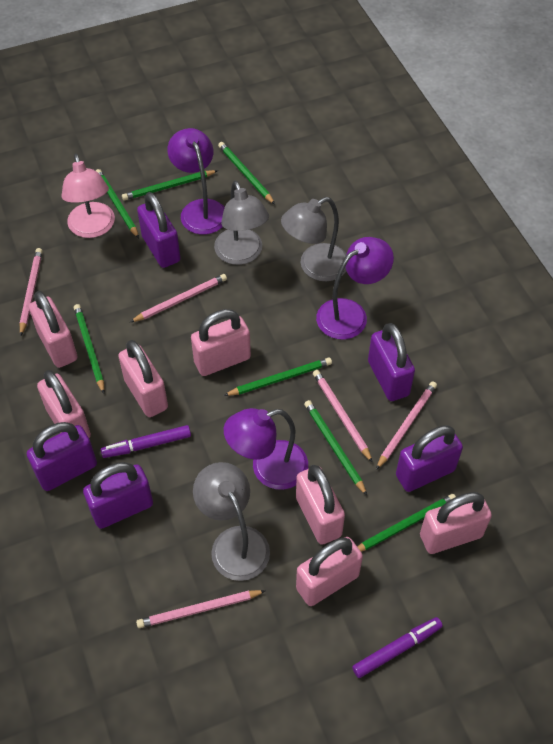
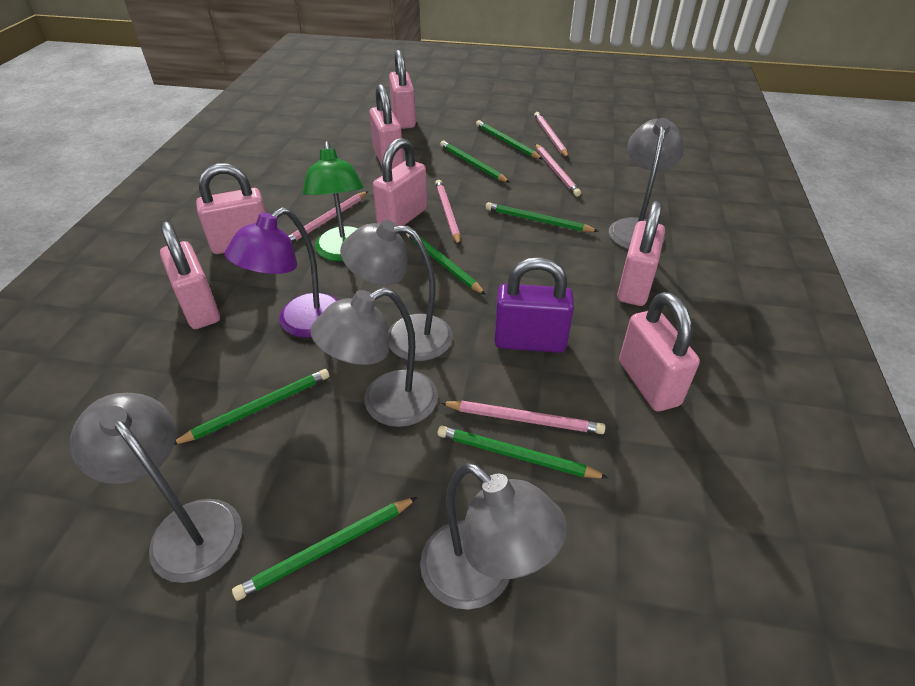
green lamp: none = 0 -> [303,141,364,261] = 1
grey lamp: [193,462,270,581] [214,181,269,265] [281,197,346,281] = 3 -> [69,393,242,583] [310,287,438,427] [340,220,453,361] [420,463,567,610] [609,118,684,249] = 5
pink lamp: [61,154,115,238] = 1 -> none = 0
purple lamp: [168,128,225,234] [224,408,308,490] [316,237,394,340] = 3 -> [225,208,338,337] = 1
purple marker: [101,425,191,458] [352,617,443,678] = 2 -> none = 0
purple padlock: [27,422,97,491] [83,462,153,529] [137,192,180,268] [368,323,415,401] [396,425,463,492] = 5 -> [494,257,574,353] = 1

